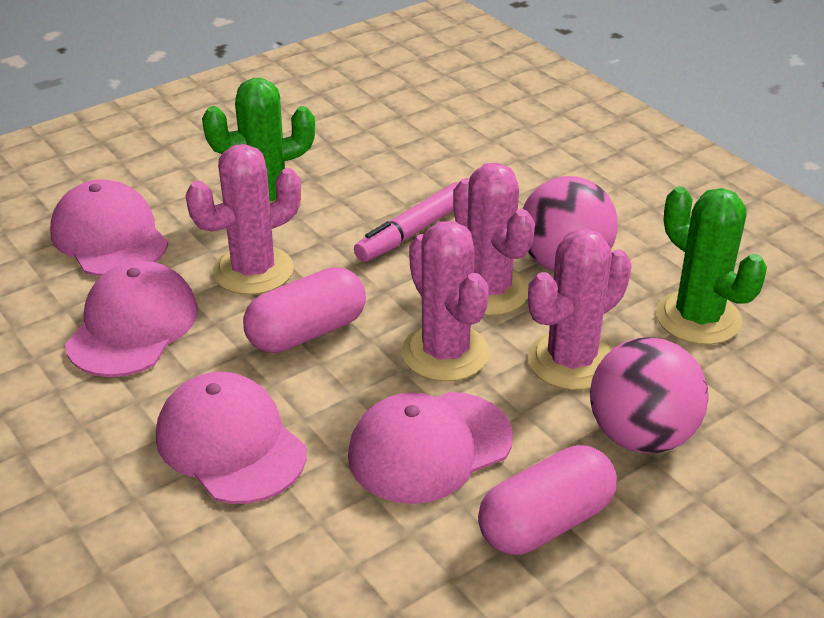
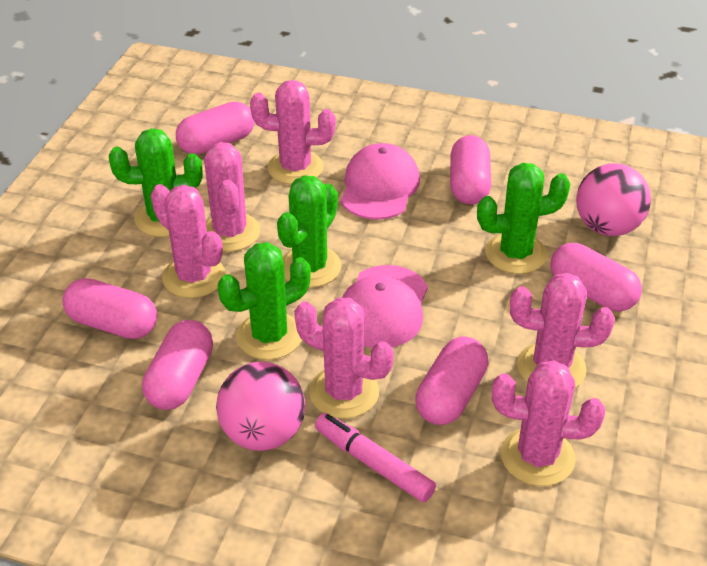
green cactus: [202,78,315,206] [656,187,767,345] = 2 -> [109,128,202,237] [218,242,311,360] [277,175,342,288] [477,163,570,274] = 4
pink cactus: [186,144,301,295] [402,221,489,382] [453,163,535,316] [528,228,632,390] = 4 -> [151,184,225,298] [204,142,260,252] [250,80,336,185] [294,297,394,419] [492,360,605,486] [510,273,615,388] = 6
pink cap: [50,179,168,276] [65,261,198,377] [156,372,307,504] [348,392,513,504] = 4 -> [341,143,420,220] [342,265,428,348] = 2
pink capsule: [243,267,366,353] [478,445,617,555] = 2 -> [62,278,157,339] [142,320,213,410] [176,101,254,155] [415,336,488,425] [450,135,491,205] [550,243,642,311] = 6

